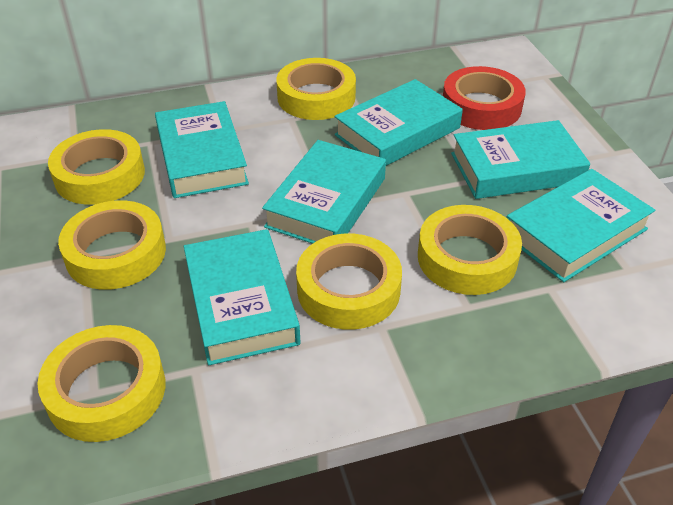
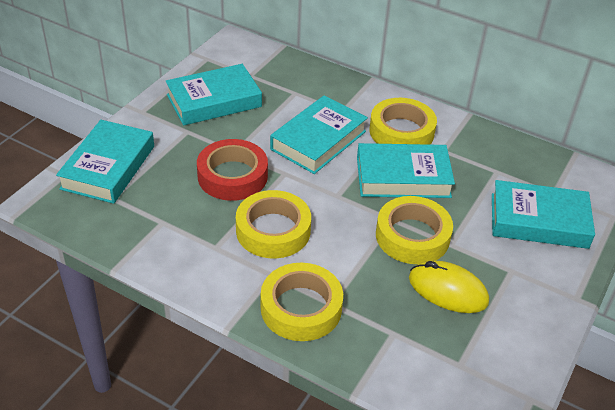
turquoise book: [155,101,249,198] [184,229,300,365] [262,140,386,244] [335,79,463,166] [451,120,590,199] [506,169,655,282] = 6 -> [56,120,154,204] [166,64,262,126] [270,95,368,174] [357,143,455,198] [492,180,595,249] = 5
yellow mouse: none = 0 -> [409,261,489,313] = 1
yellow tape: [37,325,165,442] [48,129,145,205] [58,200,166,290] [276,58,356,120] [296,233,402,330] [418,205,522,295] = 6 -> [236,190,311,258] [261,263,343,341] [370,98,437,145] [376,196,453,264] = 4

